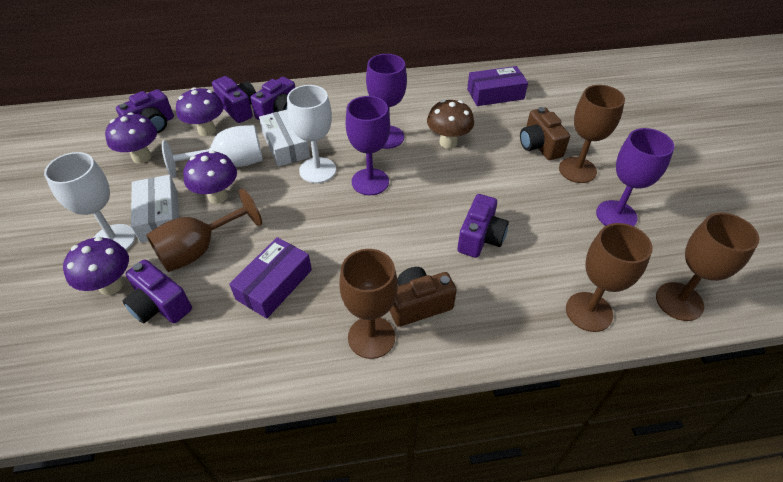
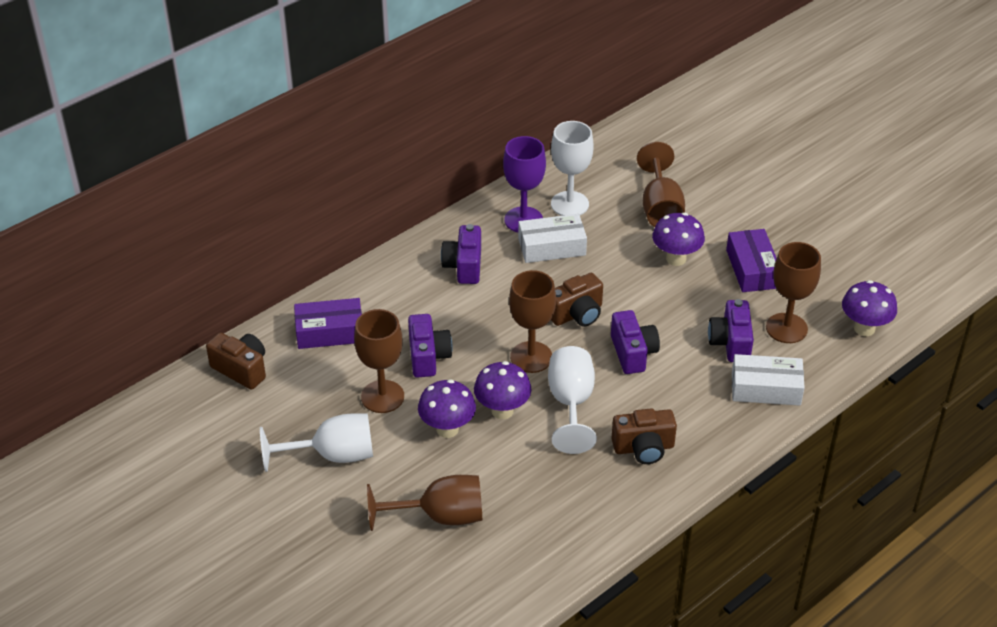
brown camera: [389,267,457,327] [520,107,570,160] = 2 -> [206,333,266,390] [551,273,603,327] [611,408,677,464] = 3
brown mushroom: [427,100,474,149] = 1 -> none = 0
purple camera: [116,89,174,133] [123,259,192,324] [212,76,256,123] [250,77,295,121] [457,194,509,258] = 5 -> [408,314,453,378] [441,224,481,284] [611,310,660,374] [708,299,754,362] = 4
purple goblet: [346,96,390,195] [366,54,407,149] [596,128,675,226] = 3 -> [503,136,546,233] = 1

